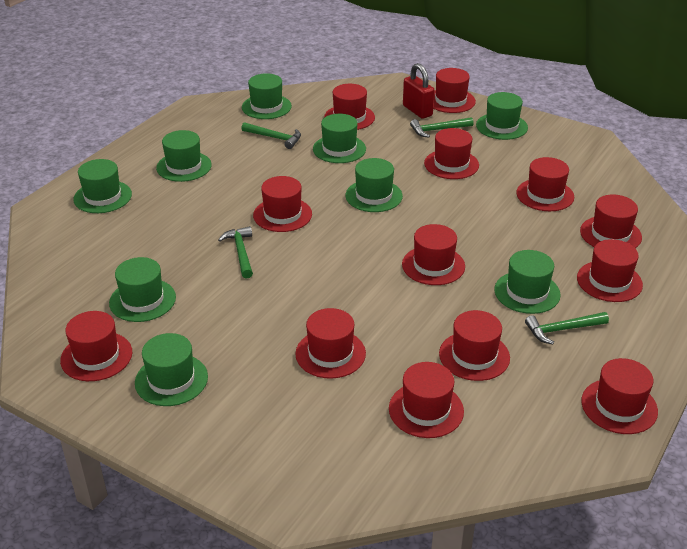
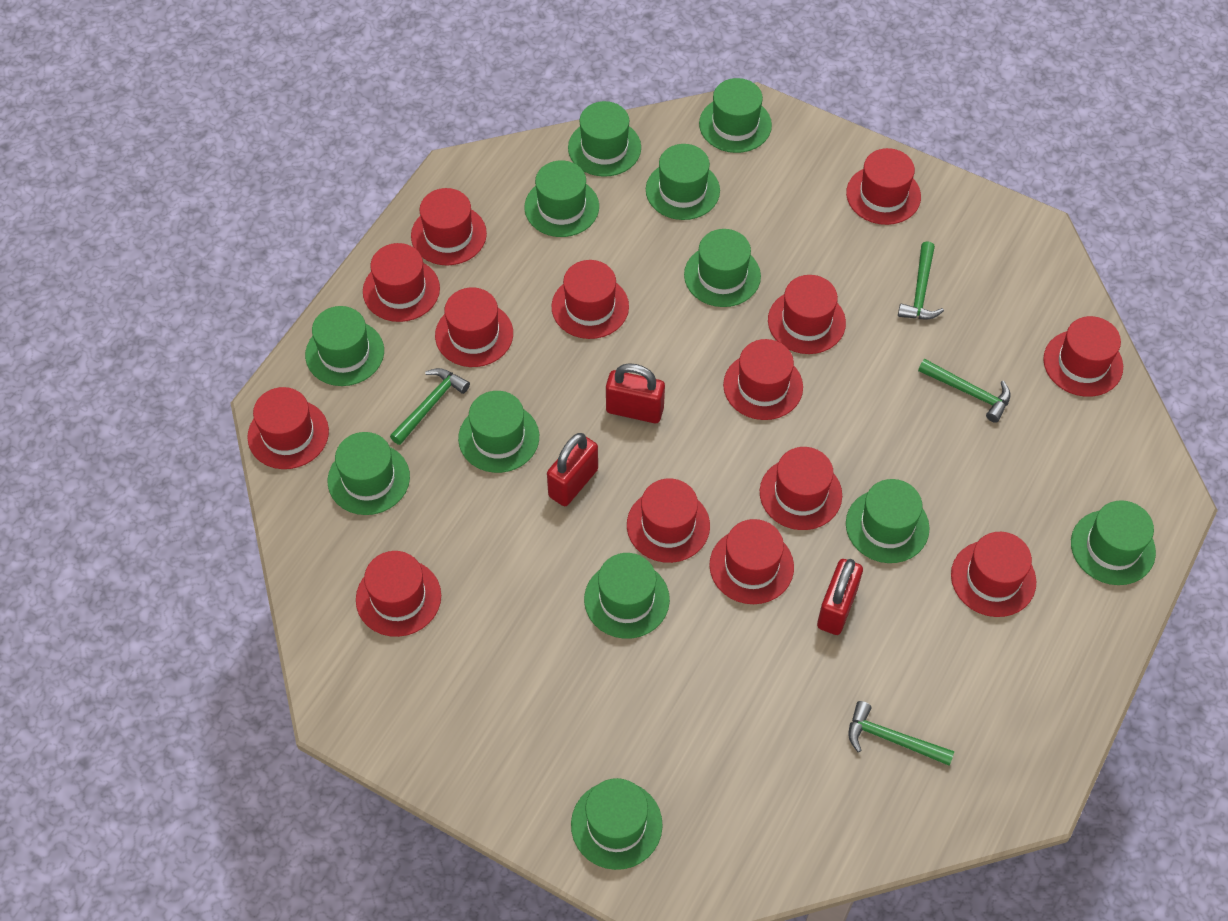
green hat: [73,159,132,213] [109,257,176,322] [135,333,208,406] [156,130,212,182] [242,73,292,119] [313,114,366,163] [345,158,403,212] [476,92,528,140] [494,250,561,314] = 9 -> [305,306,384,386] [328,432,410,515] [458,391,539,473] [524,160,599,237] [568,101,641,177] [571,778,663,870] [584,553,670,639] [646,144,720,220] [684,229,761,307] [699,78,772,153] [846,479,930,563] [1071,500,1156,585] = 12
red hat: [60,311,132,381] [253,176,312,232] [295,308,366,379] [324,84,375,130] [389,362,464,438] [402,224,465,285] [424,128,479,179] [433,68,476,113] [439,310,510,381] [516,157,574,211] [577,239,643,302] [580,194,642,248] [581,358,658,434] = 13 -> [247,387,329,469] [356,551,441,637] [363,243,440,322] [411,188,487,266] [435,287,513,367] [552,260,629,339] [627,478,710,563] [709,519,794,604] [723,339,803,420] [760,447,842,530] [768,275,846,354] [846,148,921,225] [951,532,1036,617] [1043,316,1123,397] = 14
red padlock: [403,63,434,119] = 1 -> [547,433,598,506] [606,363,665,423] [817,559,863,635] = 3

